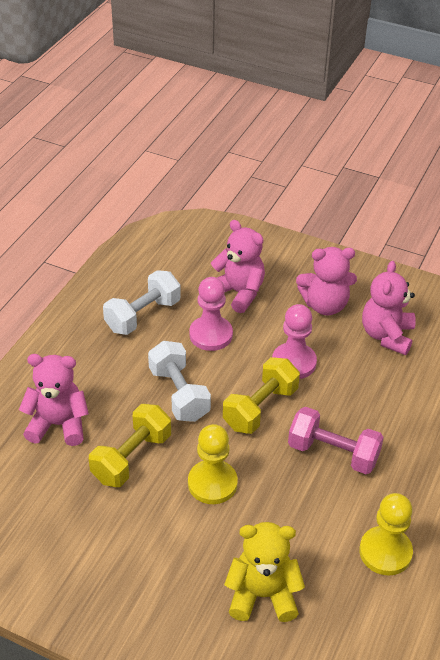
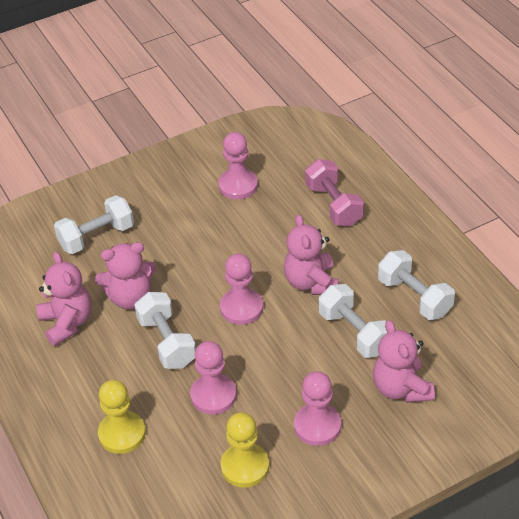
pink pawn: [189,277,233,351] [272,304,317,379] = 2 -> [190,341,237,414] [218,132,258,200] [220,254,263,325] [294,371,341,446] = 4
white dumbbell: [103,270,181,335] [148,341,211,422] = 2 -> [54,195,134,254] [135,292,196,369] [319,284,388,358] [378,250,455,320] = 4
yellow dumbbell: [89,404,171,487] [223,357,300,434] = 2 -> none = 0
yellow teddy bear: [224,522,305,622] = 1 -> none = 0

